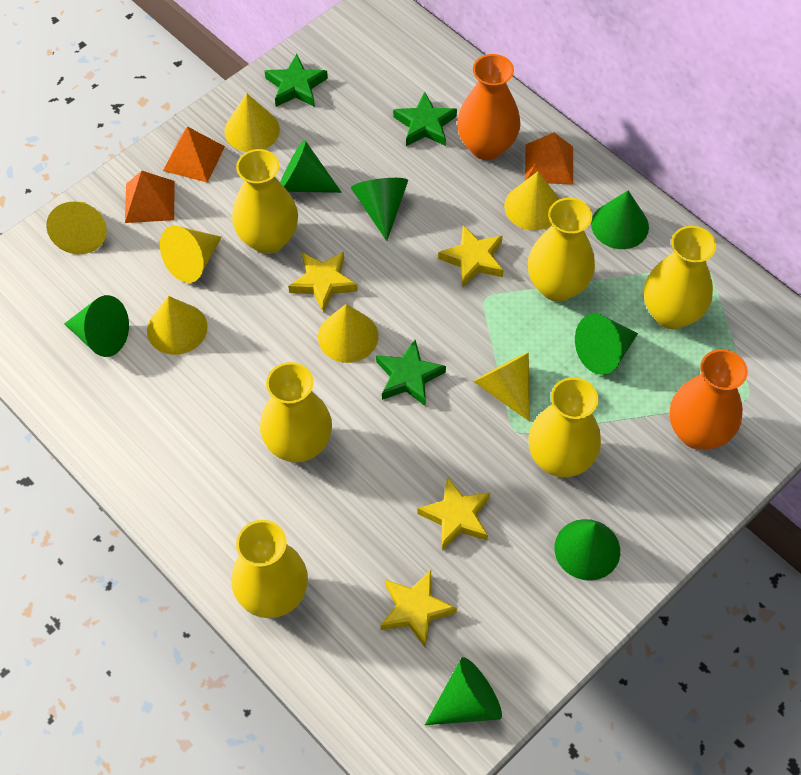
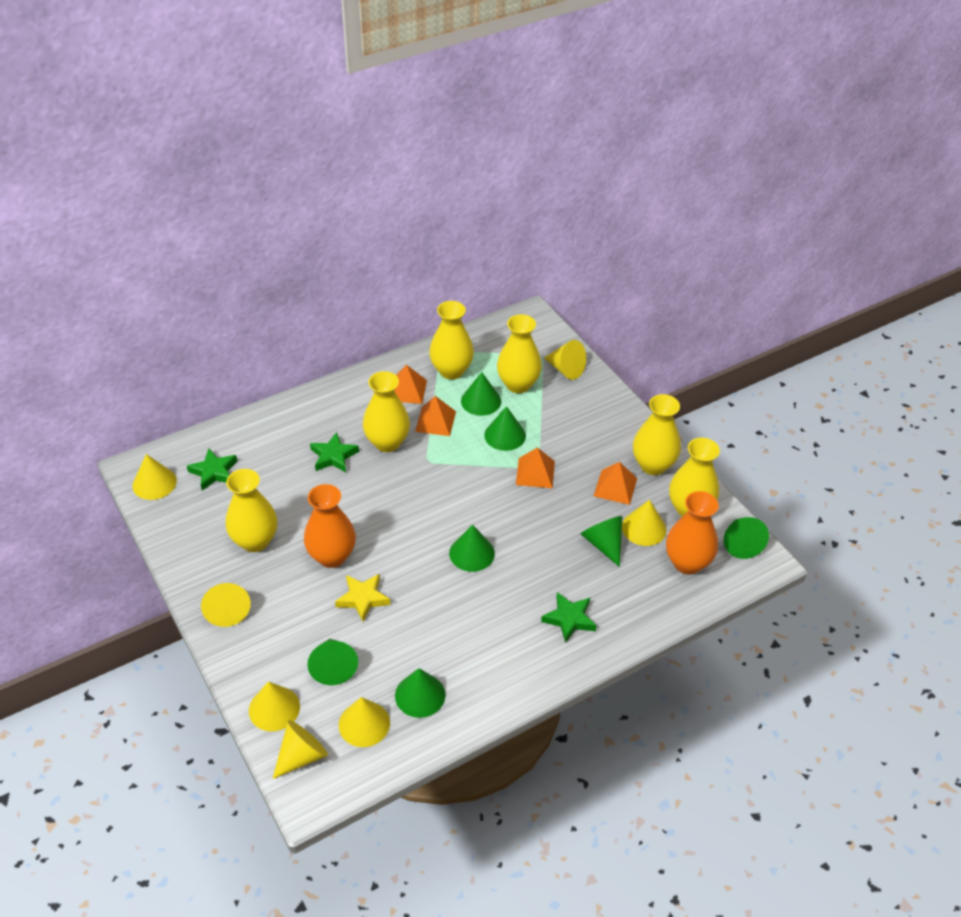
orange pyramid: [125,171,175,223] [163,127,225,183] [525,133,573,185] = 3 -> [394,365,427,404] [415,396,456,436] [516,447,555,488] [594,462,637,505] = 4
yellow star: [288,252,358,313] [380,570,457,647] [417,476,490,550] [438,225,503,287] = 4 -> [335,574,391,622] = 1

